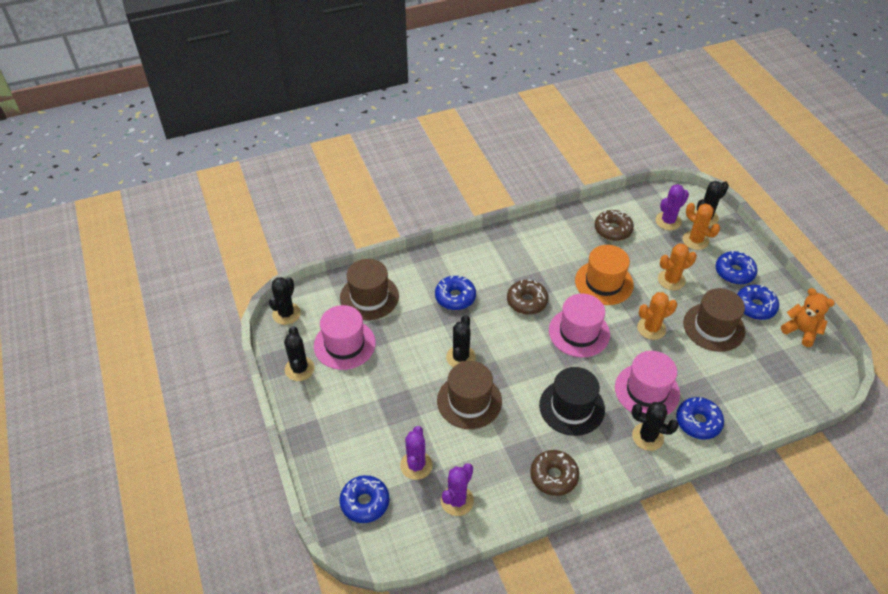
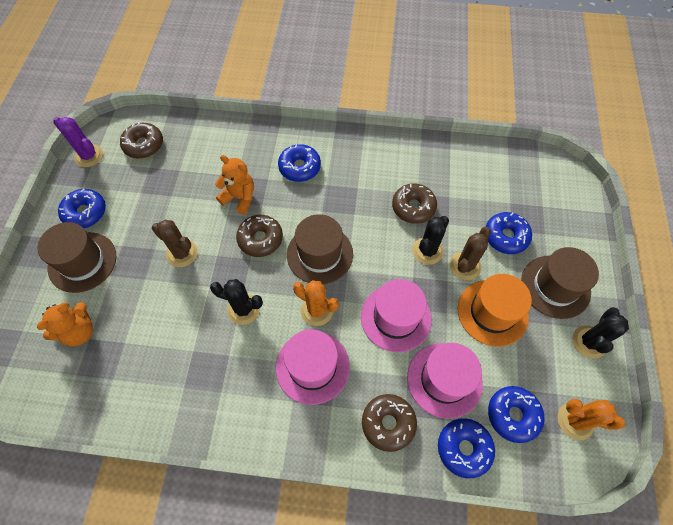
black cactus: [269,277,301,325] [284,326,315,381] [446,315,476,367] [632,402,679,451] [694,181,729,227] = 5 -> [210,279,263,325] [412,216,449,265] [572,307,629,359] = 3
black hat: [539,367,605,436] = 1 -> none = 0
brown cactus: none = 0 -> [152,220,198,267] [450,227,491,280] = 2
brown donut: [507,280,549,315] [530,450,579,496] [595,210,634,241] = 3 -> [120,122,163,159] [236,215,283,257] [362,394,417,452] [392,184,437,224] = 4
orange cactus: [637,292,677,340] [658,244,697,290] [682,203,720,250] = 3 -> [293,280,339,326] [558,399,625,440] = 2
orange teddy bear: [781,288,835,347] = 1 -> [37,302,93,347] [215,155,254,214] = 2
purple cactus: [400,426,433,480] [441,463,474,516] [656,184,689,230] = 3 -> [53,117,103,167] = 1

